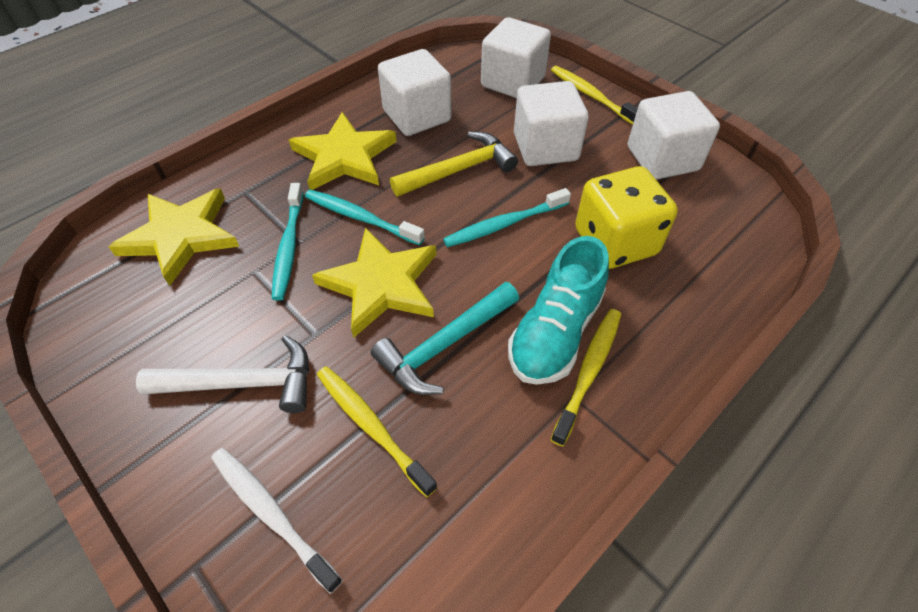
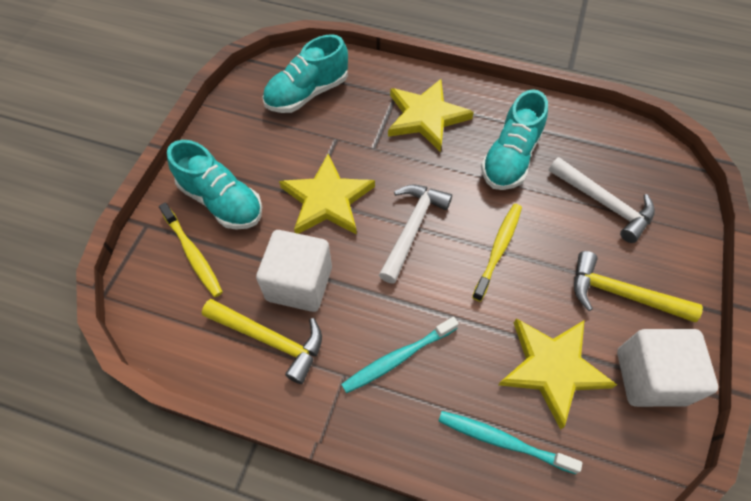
turquoise hammer: [371,282,519,395] = 1 -> none = 0
turquoise shoe: [508,236,609,385] = 1 -> [167,140,262,230] [263,34,348,113] [481,89,548,190] = 3
turquoise toothbrush: [272,183,304,301] [305,190,425,245] [443,188,571,247] = 3 -> [341,317,459,393] [439,411,582,474] = 2
white cube: [378,49,452,136] [481,17,551,98] [514,81,589,166] [628,91,720,180] = 4 -> [256,230,332,312] [617,329,718,407] = 2
white hammer: [136,335,309,413] = 1 -> [379,185,452,283] [549,157,655,243] = 2
white toothbrush: [211,448,343,594] = 1 -> none = 0
yellow dice: [575,166,678,269] = 1 -> none = 0
yellow hammer: [390,131,518,197] = 1 -> [202,299,322,384] [574,251,703,322] = 2
yellow toothbrush: [317,366,437,497] [551,66,638,125] [551,309,621,446] = 3 -> [159,203,223,297] [472,204,522,302] = 2

